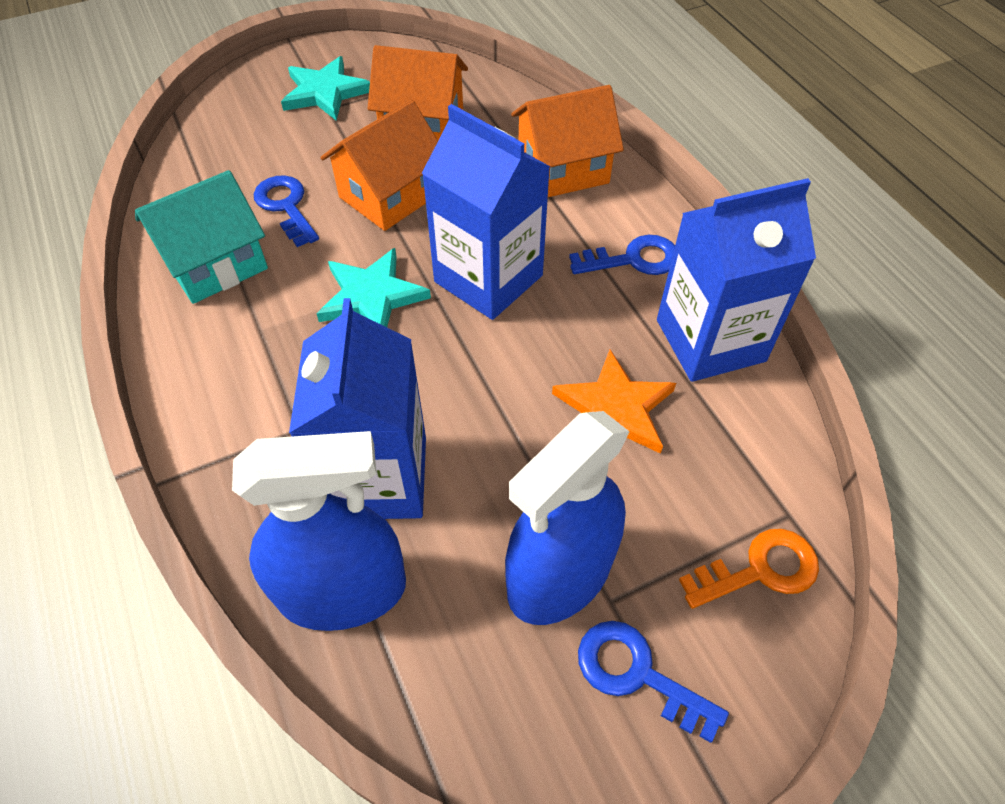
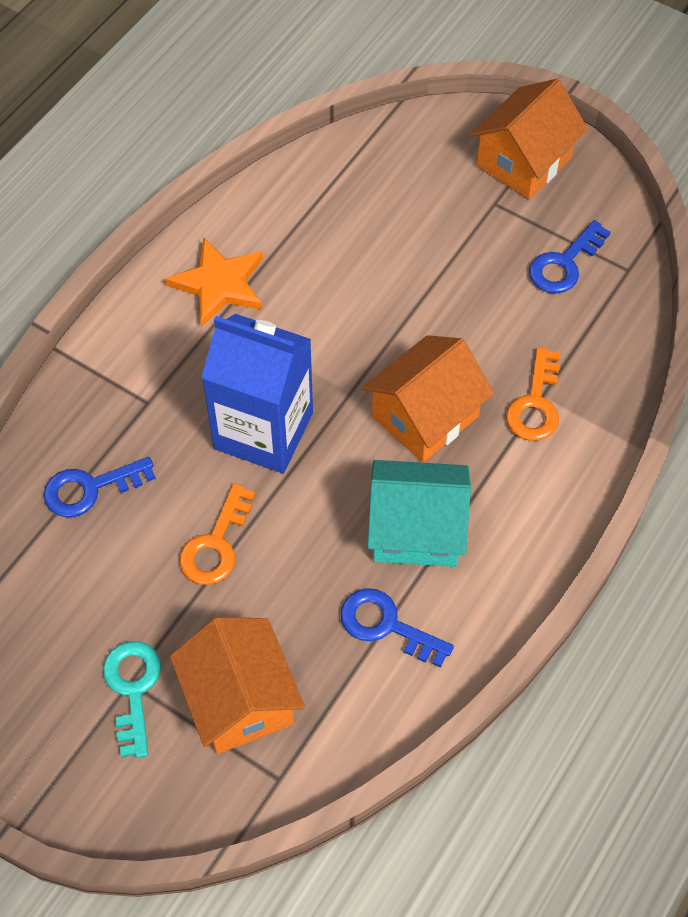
blue carton: [289,298,426,519] [422,104,550,320] [657,178,816,382] = 3 -> [202,314,313,473] = 1
blue spray bottle: [232,431,406,631] [505,411,630,625] = 2 -> none = 0
orange key: [679,529,819,609] = 1 -> [179,483,255,585] [506,347,560,441] = 2
turquoise key: none = 0 -> [103,641,161,758] = 1
turquoise star: [281,56,370,120] [317,248,431,327] = 2 -> none = 0

